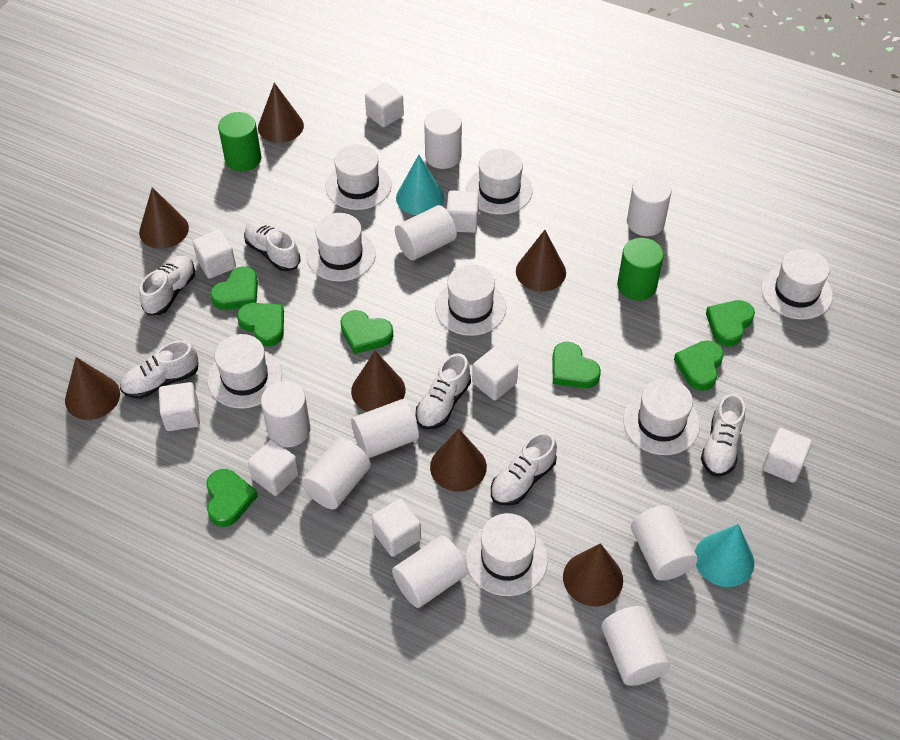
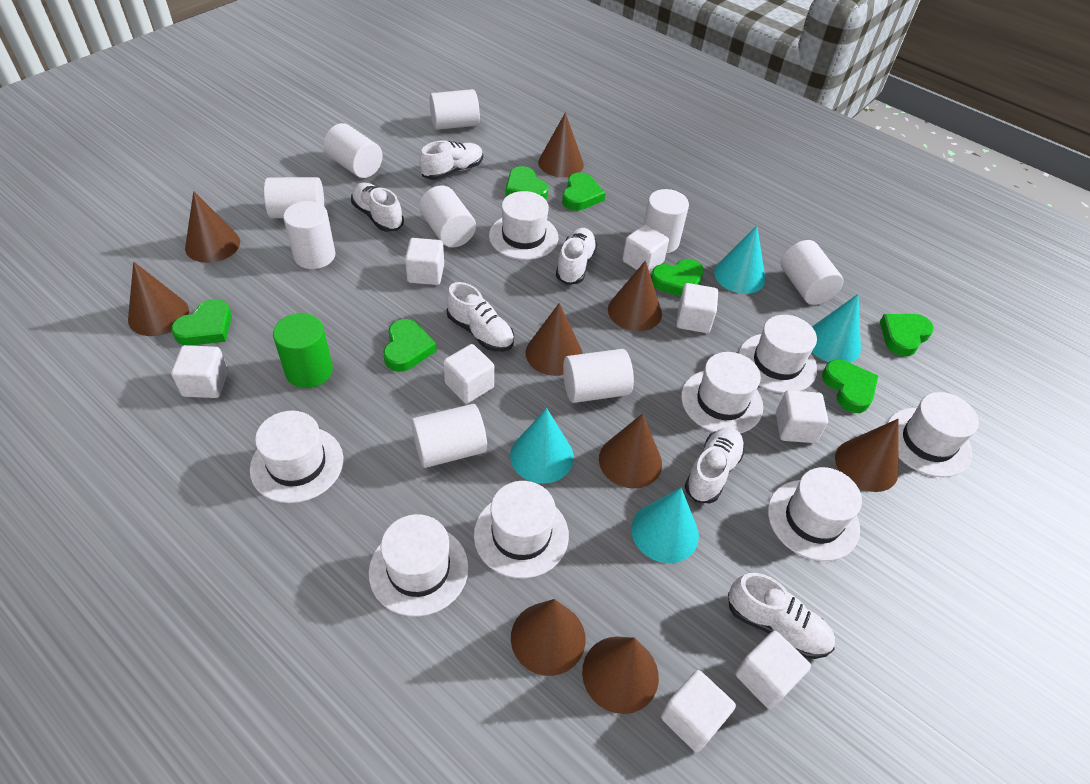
brown cone: [65,357,120,420] [139,187,189,249] [258,83,304,143] [351,351,405,412] [430,429,487,492] [516,230,566,291] [563,543,623,606] = 7 -> [128,262,189,336] [185,191,240,263] [511,599,586,676] [526,303,583,376] [538,112,584,177] [582,636,659,714] [599,413,662,489] [608,260,662,331] [835,419,899,492] = 9
green cylinder: [218,112,261,172] [617,238,664,301] = 2 -> [273,313,333,388] = 1
turquoise cone: [396,155,444,215] [695,524,754,587] = 2 -> [510,408,574,484] [631,488,699,563] [714,225,766,294] [812,294,861,363] = 4

